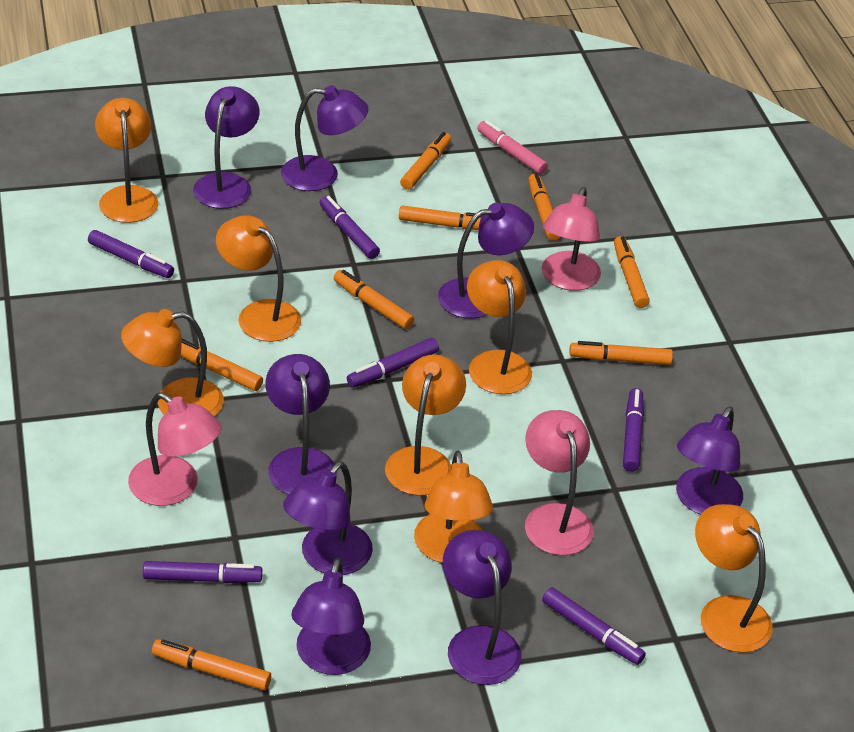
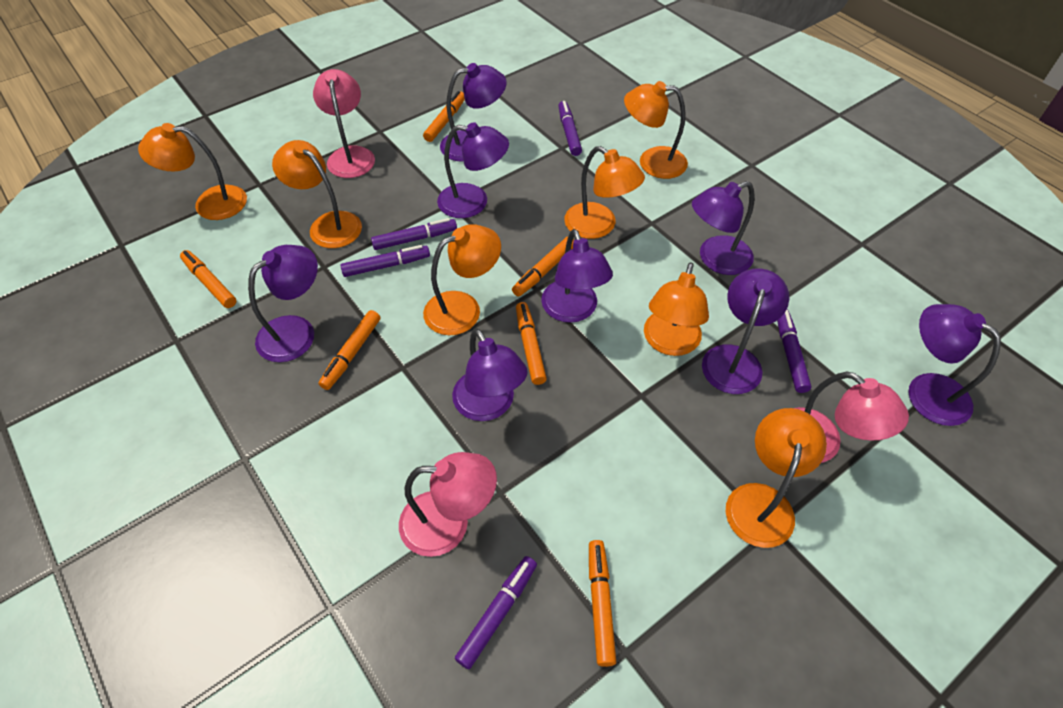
orange marker: [152,639,271,690] [181,339,263,391] [334,270,414,329] [399,205,482,230] [400,132,451,190] [528,174,560,241] [569,341,673,365] [614,236,650,308] = 8 -> [180,250,236,308] [318,310,380,390] [423,91,465,142] [512,237,574,297] [516,302,547,385] [589,540,616,667] = 6
pink marker: [477,120,548,174] = 1 -> none = 0
purple marker: [88,230,174,278] [143,561,262,583] [320,196,380,259] [347,338,439,388] [542,587,646,665] [623,388,644,472] = 6 -> [341,245,430,277] [371,218,457,250] [455,556,537,669] [558,101,582,156] [777,309,812,393] = 5

